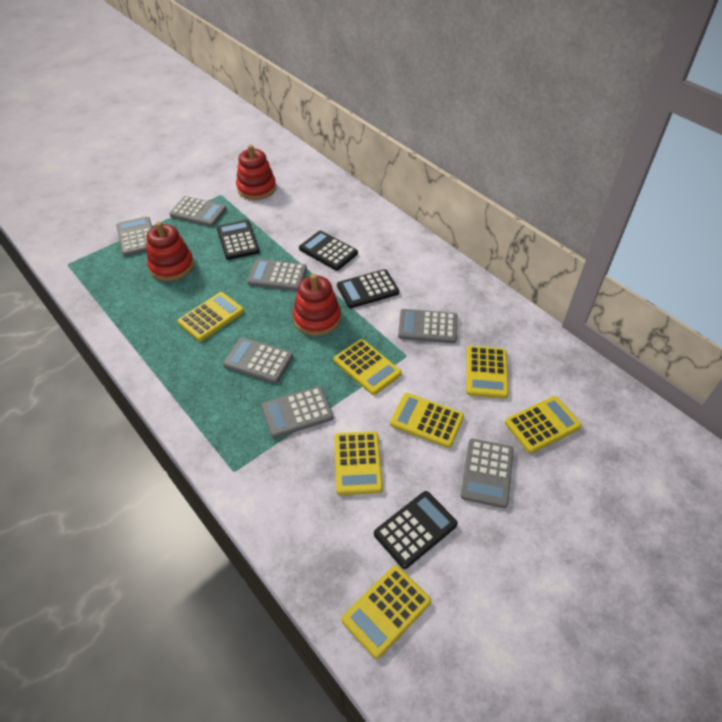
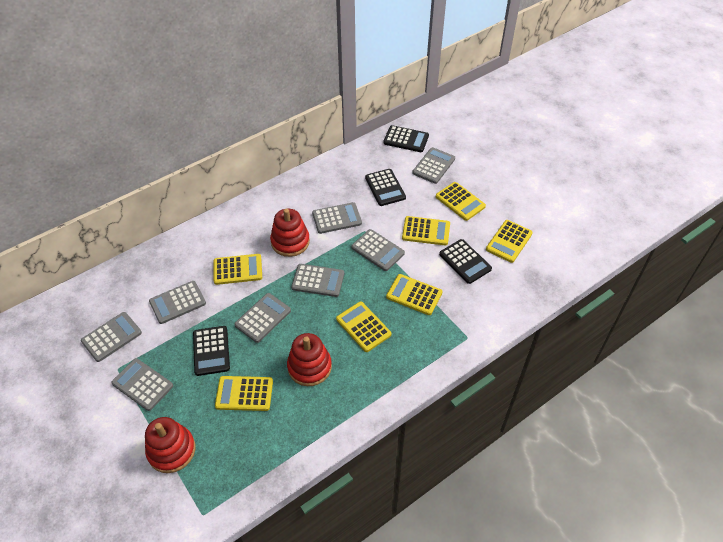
grey calculator: [117,217,152,256] [169,196,227,227] [223,337,293,383] [247,259,307,291] [261,386,334,438] [398,309,457,343] [461,439,514,508] = 7 -> [81,312,142,362] [111,358,173,411] [149,281,206,324] [234,293,291,343] [291,264,344,297] [312,202,362,234] [351,229,405,271] [412,147,455,184] = 8

